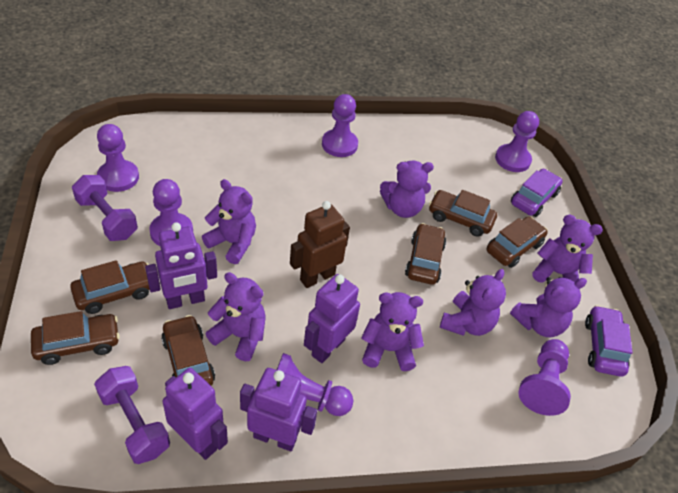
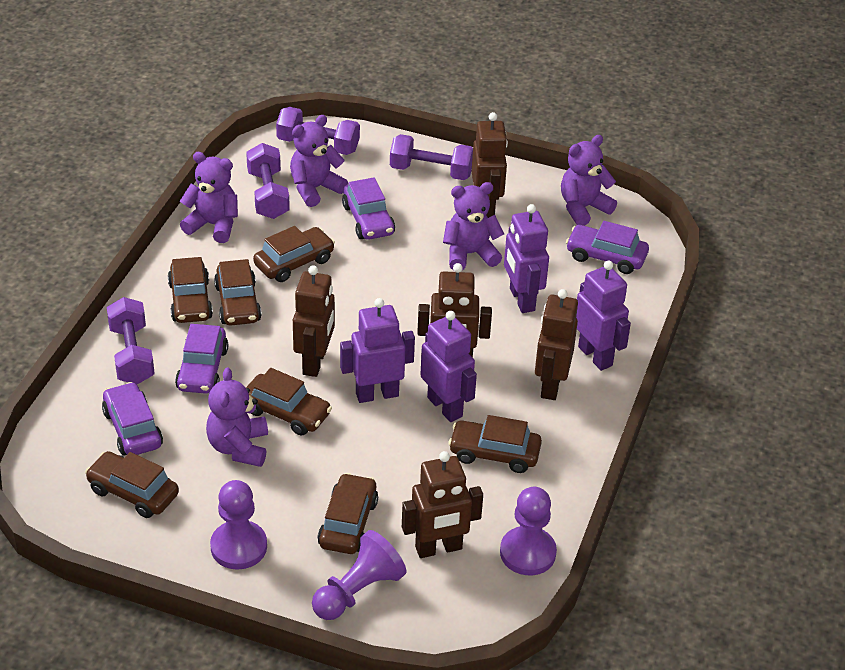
brown car: [31,311,120,365] [70,260,150,314] [161,315,215,386] [405,223,446,285] [429,190,497,237] [487,217,548,268] = 6 -> [85,451,179,518] [168,257,213,323] [214,259,262,326] [246,368,332,436] [253,226,335,282] [318,473,378,554] [448,415,542,473] = 7
brown robot: [290,201,350,288] = 1 -> [293,266,335,377] [402,451,483,558] [417,263,492,357] [472,112,508,218] [535,289,578,400] = 5
purple car: [511,169,563,217] [585,305,633,377] = 2 -> [102,382,163,456] [175,324,228,394] [342,177,395,240] [566,221,649,274] = 4
purple dumbbell: [72,175,138,241] [94,366,170,464] = 2 -> [107,297,155,384] [246,143,290,219] [276,107,360,155] [390,134,473,180] = 4
purple pawn: [97,124,139,192] [149,179,193,246] [277,353,353,416] [322,94,358,157] [495,111,539,172] [518,339,571,416] = 6 -> [210,480,267,570] [312,530,406,620] [500,487,557,575] = 3
purple teddy bear: [202,179,256,264] [205,272,266,361] [361,292,424,371] [380,160,434,218] [440,269,506,336] [510,277,587,337] [532,215,603,283] = 7 -> [180,152,238,243] [206,367,268,467] [290,115,348,207] [443,182,504,270] [561,135,617,226] = 5

